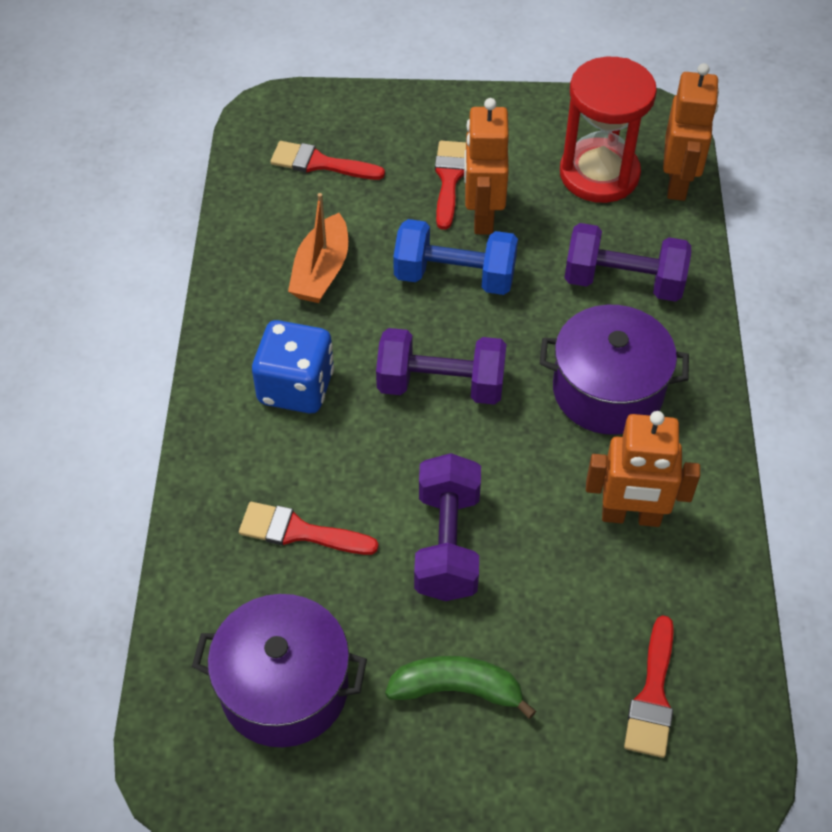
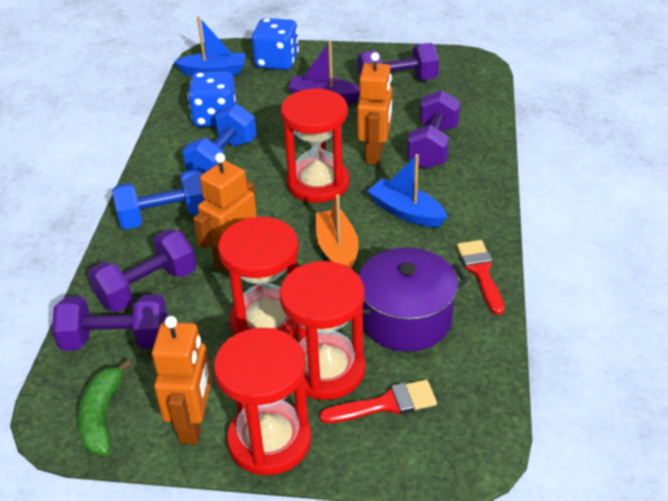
blue boat: none = 0 -> [174,16,245,76] [367,154,447,227] = 2
blue dice: [252,320,334,413] = 1 -> [188,71,237,127] [252,18,299,70] = 2
blue dumbbell: [393,219,518,295] = 1 -> [112,169,205,230] [183,104,256,174] = 2
purple boat: none = 0 -> [288,41,359,104] = 1
purple dumbbell: [376,328,506,405] [414,453,481,601] [565,223,691,302] = 3 -> [52,294,167,351] [88,229,197,312] [358,43,439,80] [407,90,460,169] = 4
purple pot: [192,594,367,747] [539,305,689,435] = 2 -> [359,247,468,352] = 1
red brush: [239,502,379,555] [270,141,385,180] [435,141,466,230] [624,615,674,758] = 4 -> [319,380,437,423] [457,240,505,315] = 2
red hourglass: [560,57,657,203] = 1 -> [214,328,311,475] [218,217,299,338] [280,261,365,400] [281,88,349,203] = 4

